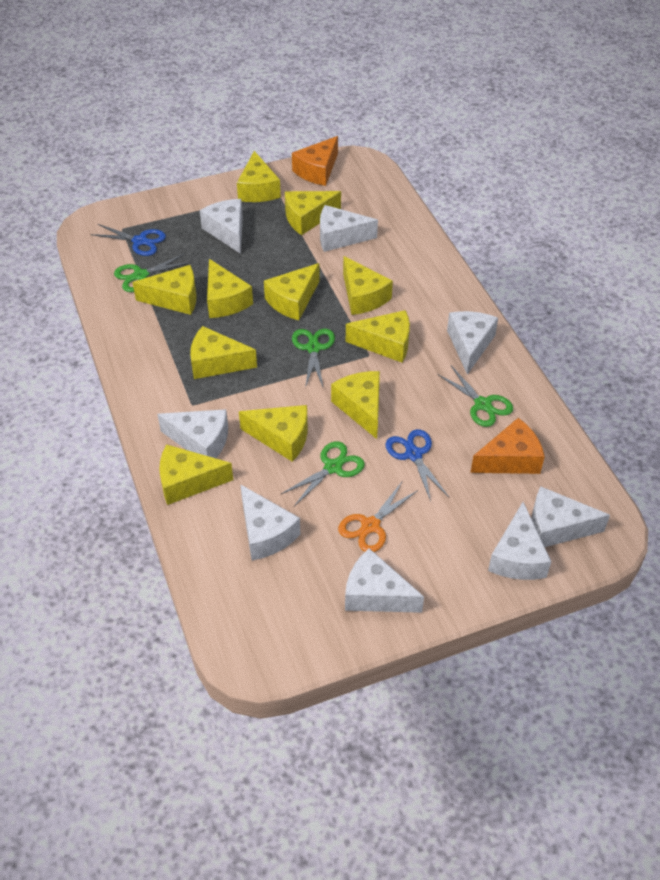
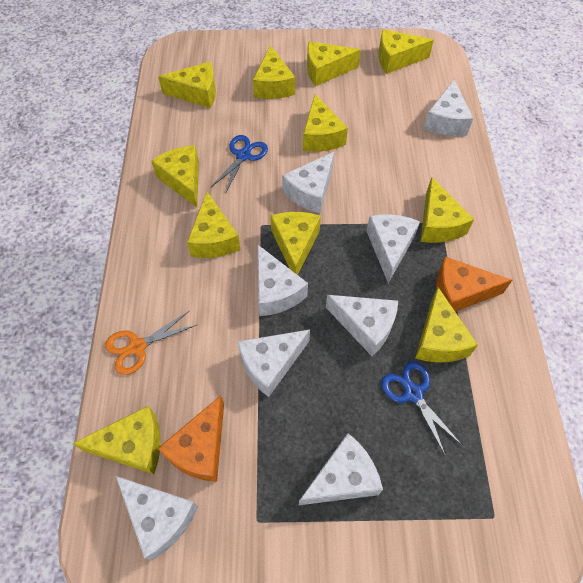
green scissors: [114,253,191,292] [281,441,365,506] [292,329,335,388] [437,366,513,427] = 4 -> none = 0

